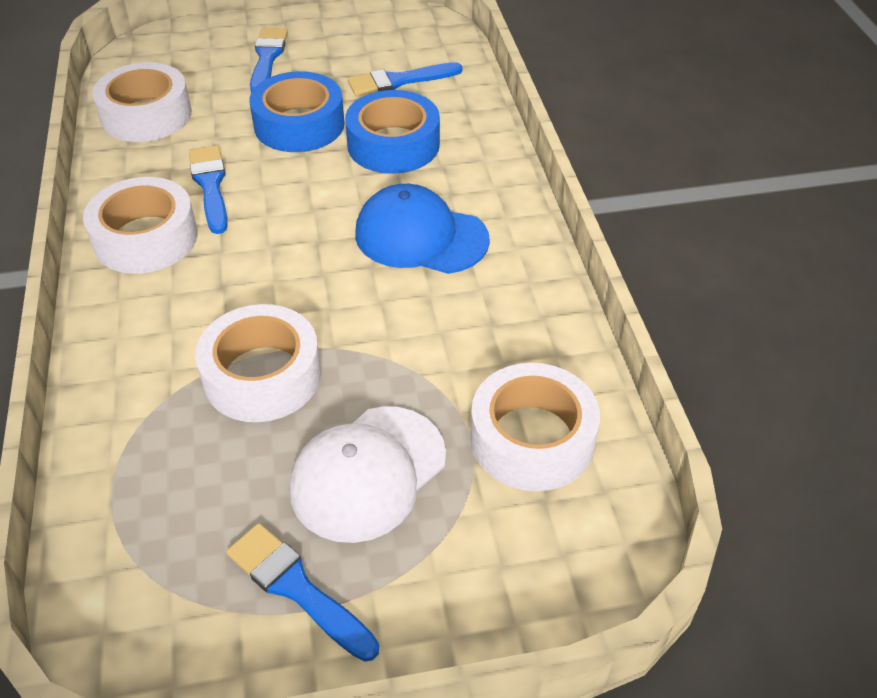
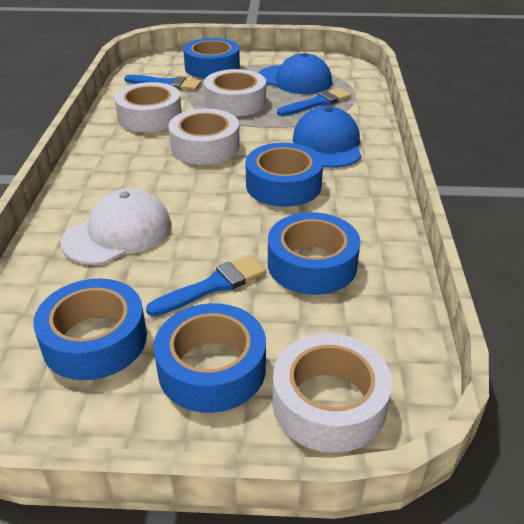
blue brush: [189,145,228,234] [226,523,379,662] [250,28,288,92] [348,62,462,96] = 4 -> [124,75,202,91] [146,255,266,316] [277,88,351,116] = 3
blue cap: [355,184,490,274] = 1 -> [259,53,332,94] [293,106,361,168] = 2
blue tape: [249,71,345,152] [345,90,440,174] = 2 -> [33,278,147,380] [154,303,266,413] [183,38,240,78] [245,143,323,207] [268,212,360,295] = 5

